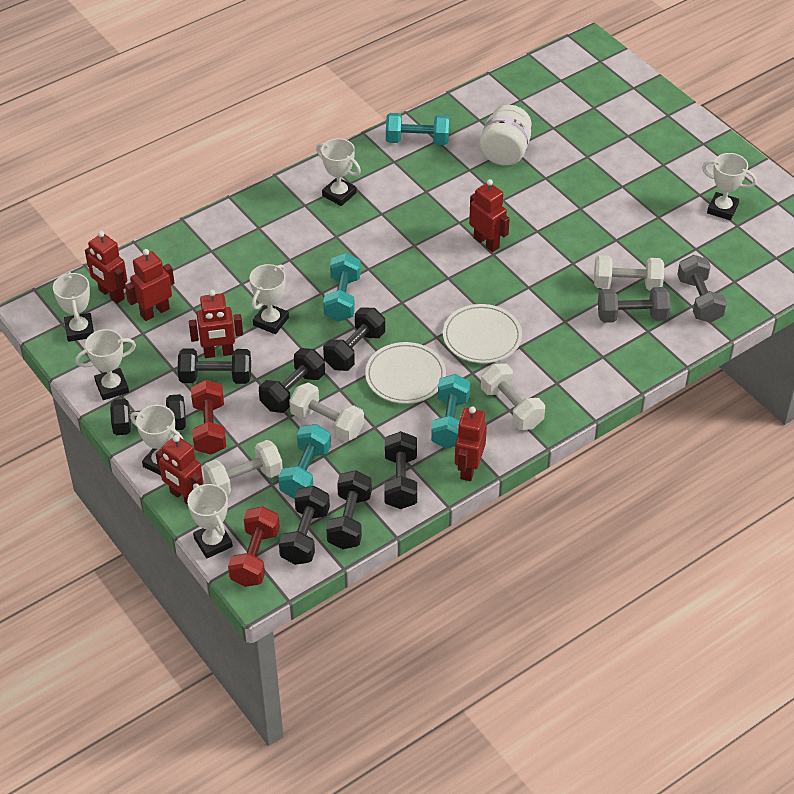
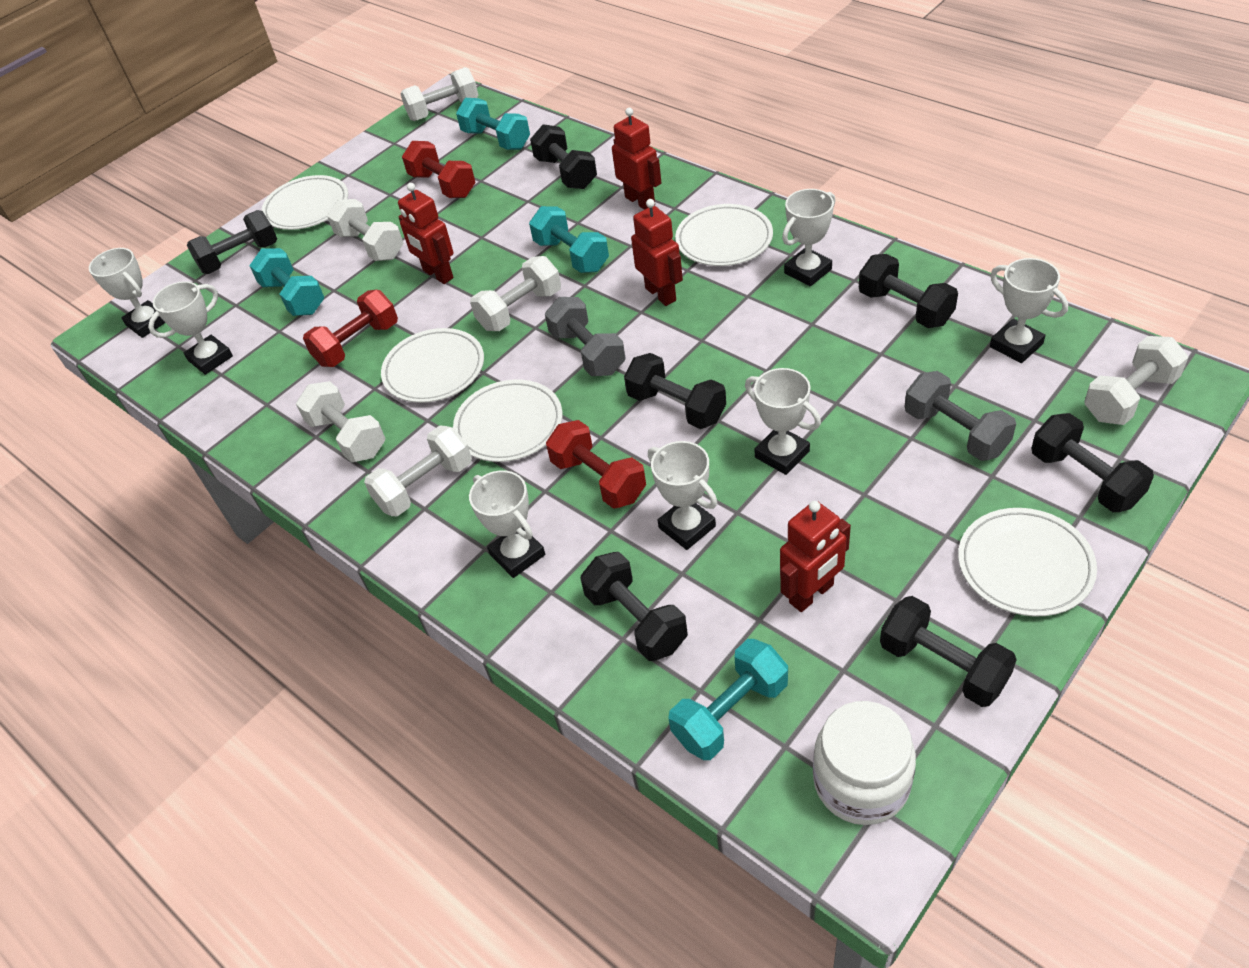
red dumbbell: [191,380,226,455] [228,506,280,587] = 2 -> [303,290,398,367] [402,141,475,198] [546,420,646,509] = 3
red robot: [85,231,127,304] [125,249,174,321] [156,435,203,505] [189,290,243,358] [455,406,487,481] [469,179,510,252] = 6 -> [398,183,453,284] [612,108,661,210] [631,199,683,306] [780,501,851,612] = 4
white dumbbell: [203,440,283,495] [289,382,364,442] [481,364,545,430] [594,255,664,291] = 4 -> [296,381,386,463] [327,199,403,261] [364,426,472,516] [400,67,478,121] [470,256,561,331] [1084,336,1188,425] = 6
white plate: [365,342,446,404] [443,304,522,363] = 2 -> [261,175,348,230] [381,328,484,403] [453,379,562,462] [675,204,773,266] [958,508,1097,616] = 5

